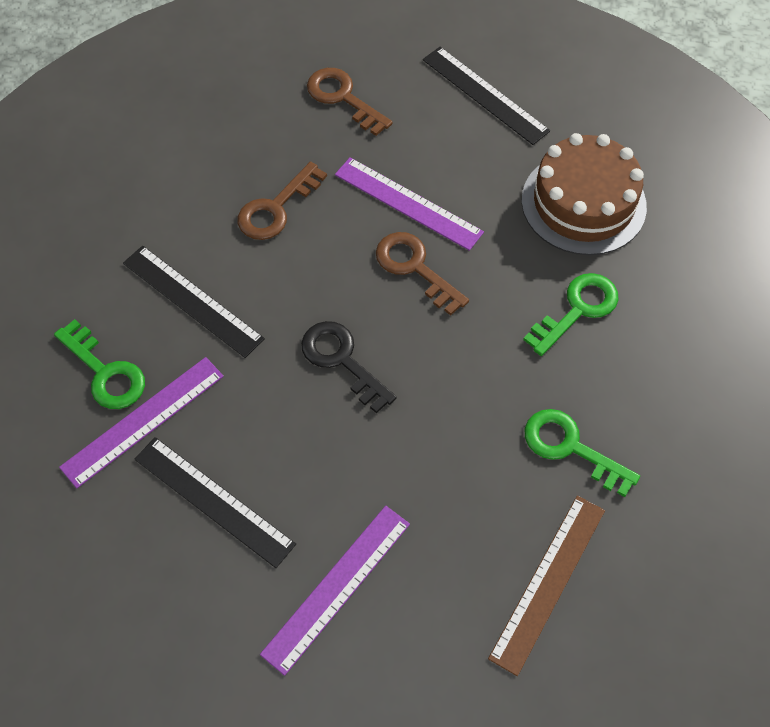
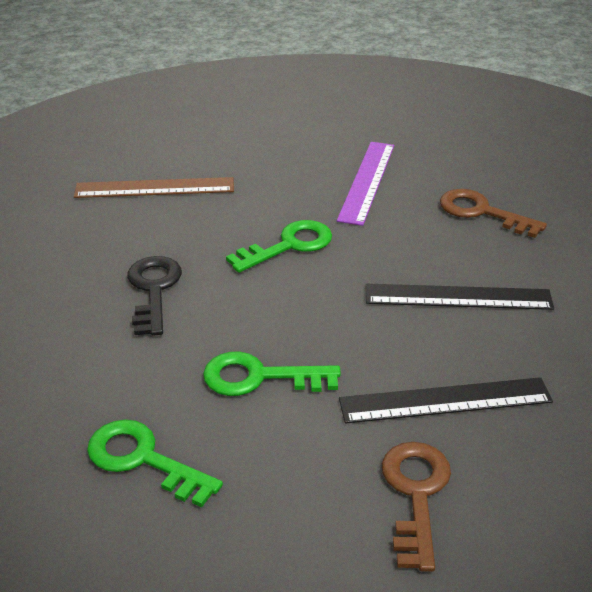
black ruler: [123,246,265,358] [135,437,296,568] [423,47,550,145] = 3 -> [339,377,553,424] [366,284,554,310] = 2
brown cake: [522,133,647,255] = 1 -> none = 0
brown key: [238,162,327,240] [307,68,393,136] [376,232,469,316] = 3 -> [382,442,451,572] [440,189,547,238] = 2
purple ruler: [59,357,224,488] [260,506,410,676] [335,157,484,251] = 3 -> [337,142,394,226] = 1

